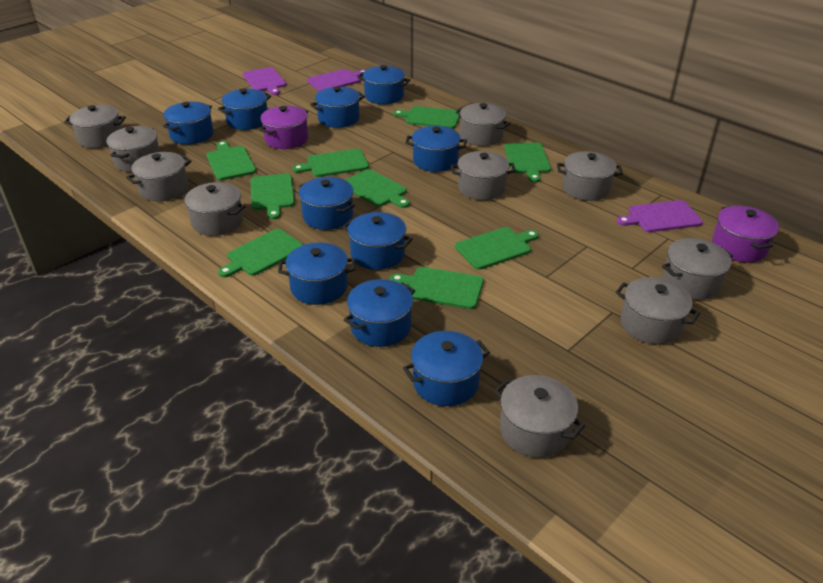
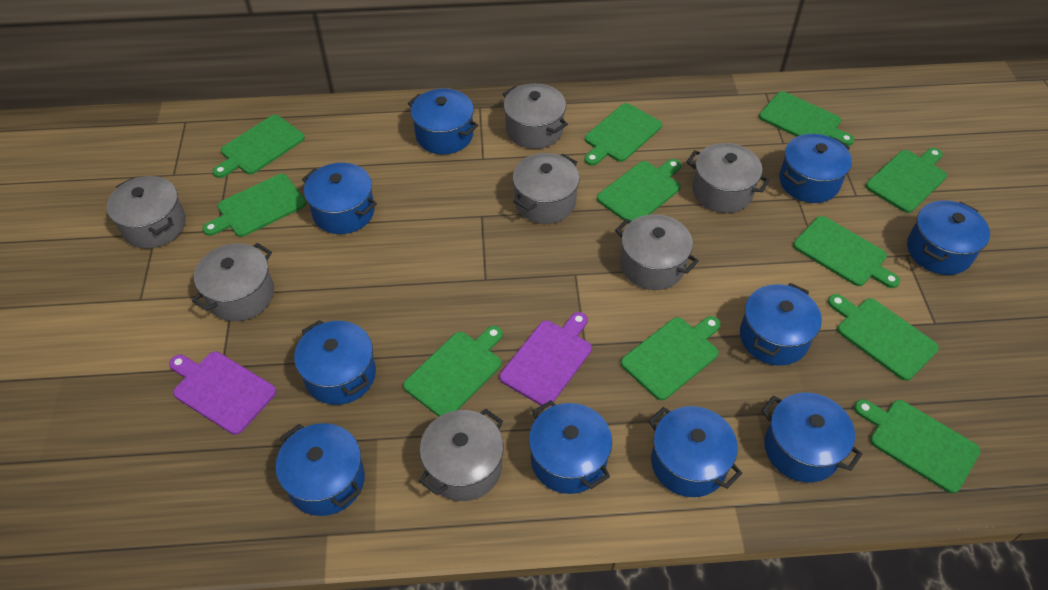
green cutting board: [207,141,256,180] [218,229,303,277] [251,174,295,219] [292,149,369,177] [345,169,410,208] [390,267,484,309] [393,106,460,129] [455,227,539,270] [504,142,551,182] = 9 -> [203,174,306,237] [213,115,305,178] [403,326,503,417] [584,103,662,166] [597,159,681,224] [621,316,721,400] [759,91,854,146] [793,216,900,288] [828,294,939,381] [854,399,981,494] [866,148,947,213] = 11
grey pot: [64,105,126,148] [106,126,160,172] [126,152,192,201] [182,182,246,236] [451,151,516,200] [456,103,510,146] [494,375,585,458] [557,151,623,201] [615,277,700,344] [662,238,733,300] = 10 -> [107,176,186,249] [192,243,274,321] [419,409,503,501] [503,83,568,149] [512,153,580,224] [615,214,699,290] [687,143,770,213] = 7
purple cutting board: [243,67,286,95] [307,69,365,91] [617,200,703,232] = 3 -> [169,351,277,435] [500,312,592,407] = 2
purple pot: [260,106,308,149] [712,206,779,263] = 2 -> none = 0

